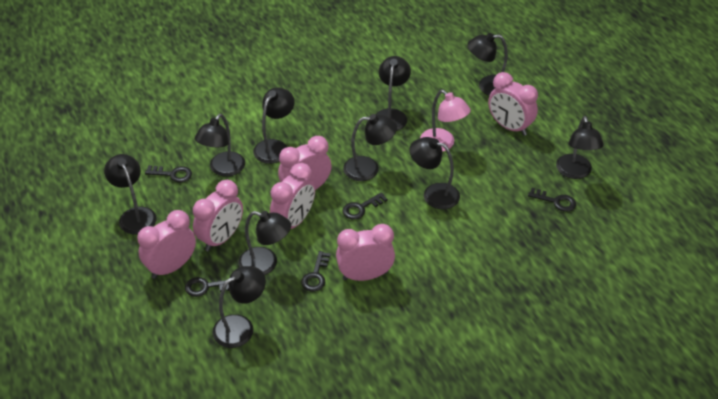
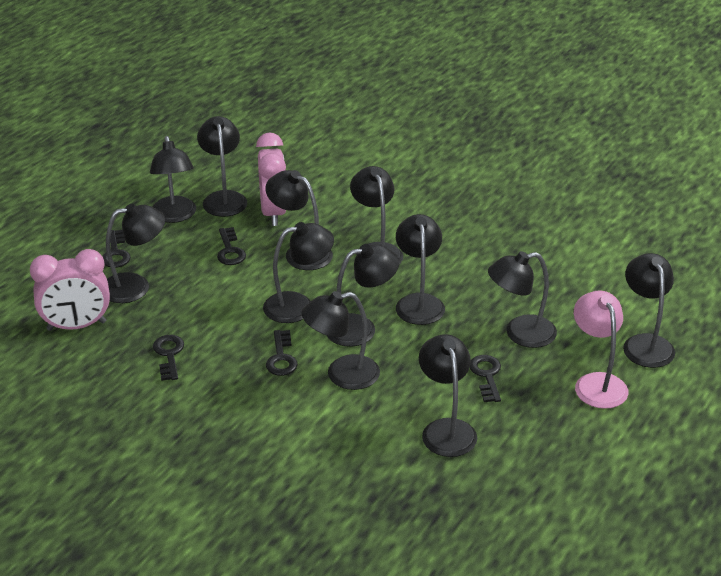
black lamp: [104,154,157,235] [195,114,245,177] [212,266,266,348] [239,211,291,275] [253,87,295,164] [343,114,397,181] [375,56,411,131] [409,137,460,209] [467,33,508,96] [556,116,604,179] = 10 -> [106,204,165,303] [150,136,196,223] [197,116,247,217] [263,222,334,323] [265,170,333,270] [301,291,380,390] [326,244,399,347] [350,166,403,265] [396,214,445,325] [419,334,477,457] [488,251,557,348] [623,253,675,368] = 12
pink clock: [137,210,196,279] [193,180,243,251] [270,163,315,229] [278,136,332,190] [336,224,395,281] [488,72,538,136] = 6 -> [30,249,110,331] [256,133,286,226] = 2

